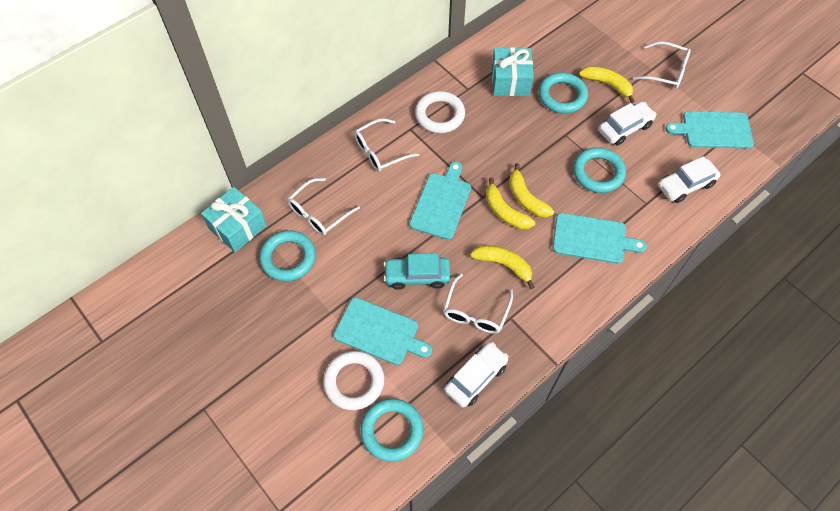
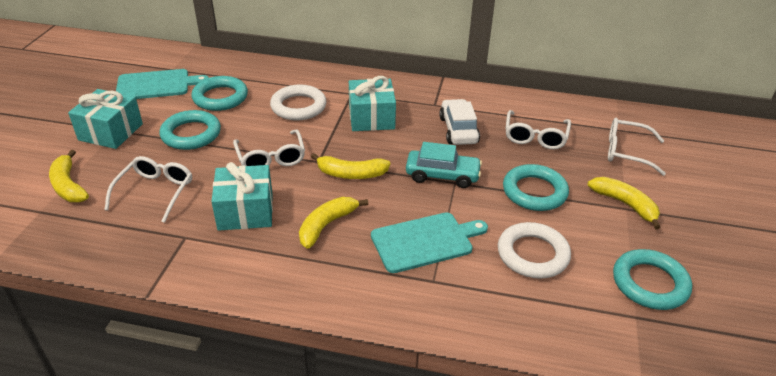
turquoise cutting board: [334,298,432,365] [409,162,471,240] [553,213,647,264] [665,111,754,149] = 4 -> [116,69,209,99] [371,212,488,273] = 2
turquoise gift: [201,187,267,253] [492,47,534,96] = 2 -> [68,89,143,149] [211,162,273,231] [349,76,396,131] = 3
white car: [444,342,509,407] [598,102,657,146] [658,156,721,203] = 3 -> [439,99,480,145] = 1

